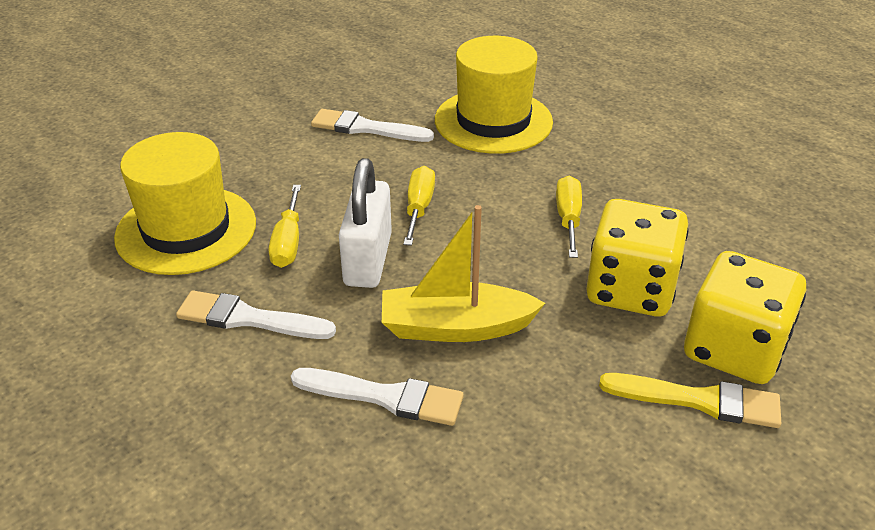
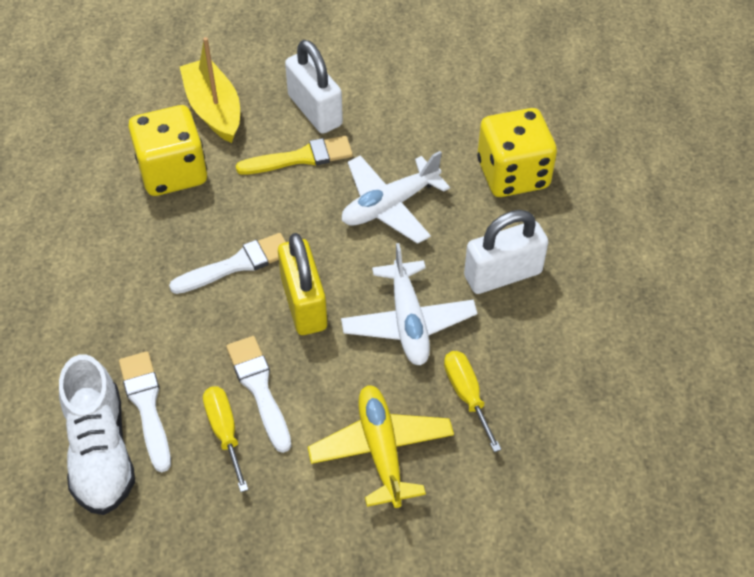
white padlock: [339,158,392,288] = 1 -> [285,40,343,134] [464,210,548,294] = 2
white plane: none = 0 -> [341,243,477,365] [342,151,450,244] = 2
white shoe: none = 0 -> [59,354,135,515] = 1
yellow hat: [114,132,256,275] [435,36,553,154] = 2 -> none = 0
yellow padlock: none = 0 -> [278,233,327,335] = 1
yellow plane: none = 0 -> [308,385,454,508] = 1
yellow screwdriver: [269,185,301,268] [403,166,435,246] [556,176,582,258] = 3 -> [203,386,249,492] [444,351,501,452] = 2

